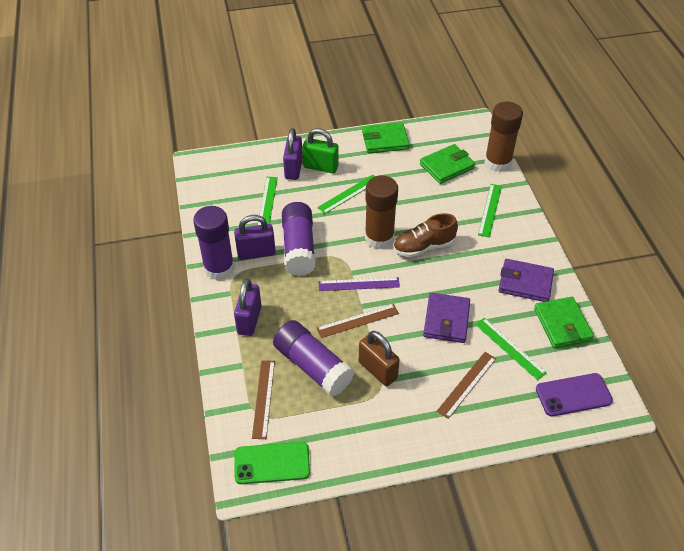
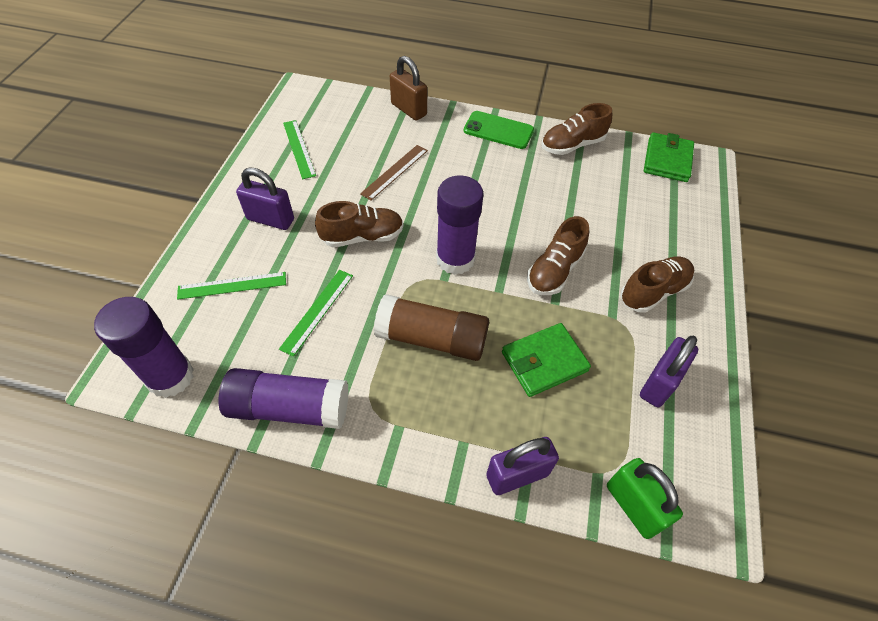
brown glue stick: [365,175,398,249] [484,102,523,172] = 2 -> [374,294,489,361] = 1
brown ruler: [252,360,275,439] [317,304,399,338] [437,352,496,419] = 3 -> [360,145,428,200] = 1
brown shoe: [393,213,458,257] = 1 -> [315,201,403,247] [527,216,589,295] [541,103,612,155] [620,257,694,313] = 4
green ruler: [258,177,278,225] [317,175,375,214] [475,318,547,380] [478,184,502,238] = 4 -> [177,272,286,300] [279,270,353,357] [283,120,316,179] = 3
green wallet: [362,123,410,153] [420,144,475,184] [534,297,594,348] = 3 -> [502,323,591,397] [644,132,694,182] = 2
purple phone: [536,373,613,417] = 1 -> none = 0
purple ruler: [319,277,400,291] = 1 -> none = 0
purple wallet: [423,293,470,343] [499,259,554,302] = 2 -> none = 0

